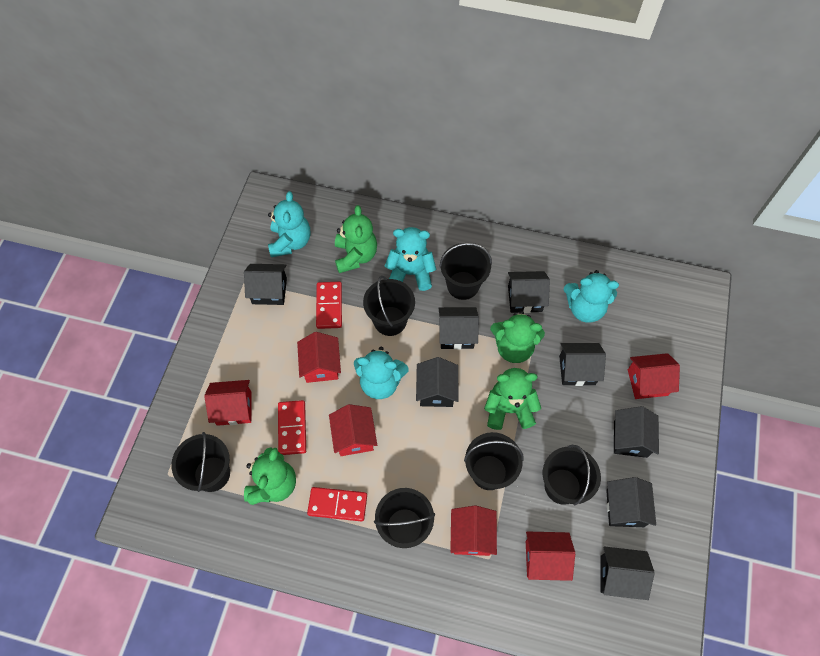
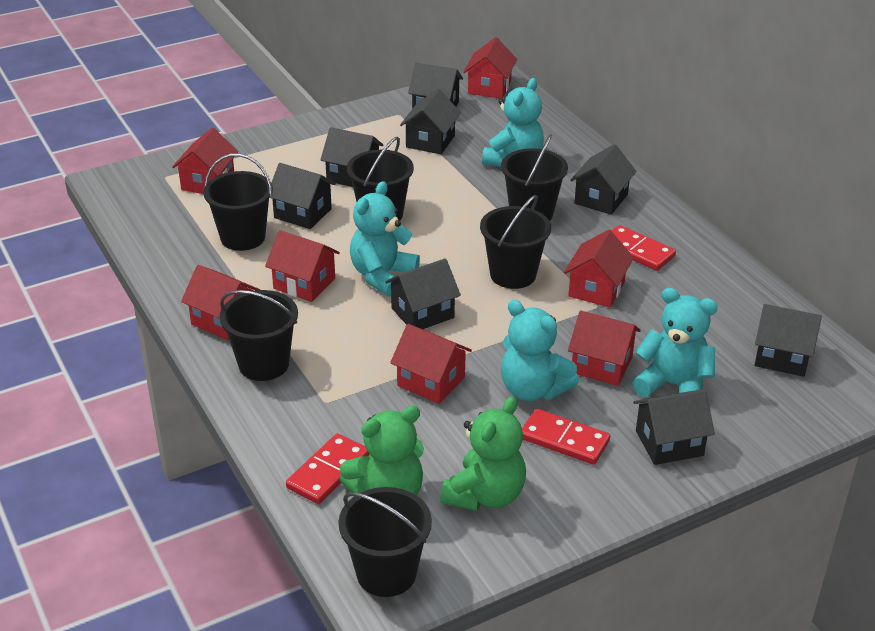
green teddy bear: [244,447,296,505] [335,205,377,273] [484,368,541,430] [490,311,545,363] = 4 -> [340,405,424,495] [440,396,526,511] = 2
red house: [204,380,252,426] [297,332,341,383] [329,404,377,456] [450,506,497,556] [526,531,575,581] [628,353,680,399] = 6 -> [172,127,238,194] [181,265,260,340] [265,230,340,302] [390,324,472,404] [463,37,517,99] [564,230,634,307] [568,311,641,386] = 7

